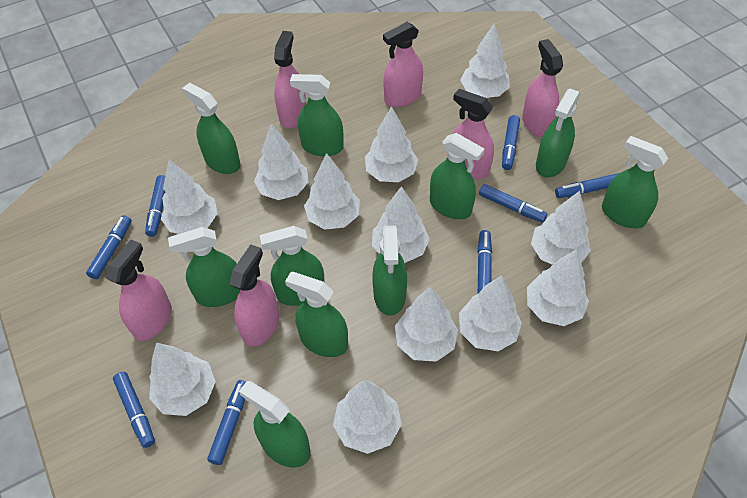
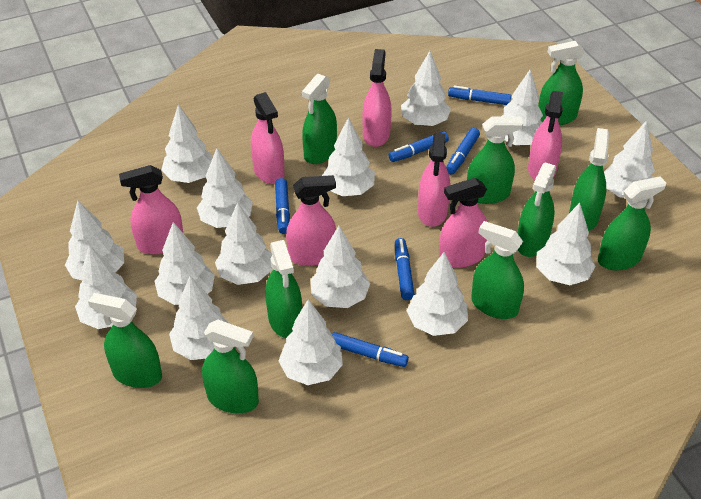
blue marker: [86,215,132,279] [113,372,155,448] [145,175,165,237] [207,380,246,465] [477,230,492,294] [479,184,547,223] [502,115,520,170] [555,173,619,198] = 8 -> [275,178,290,234] [332,332,409,367] [389,131,449,162] [395,238,415,300] [446,128,480,175] [448,86,511,105] = 6
pink spray bottle: [106,240,172,341] [229,244,279,346] [274,31,306,128] [383,22,423,107] [452,89,494,179] [522,39,563,137] = 6 -> [119,165,183,255] [251,92,285,184] [286,175,336,266] [362,49,392,147] [418,133,450,227] [439,178,487,268] [528,91,563,180] = 7
white tree: [149,343,216,416] [161,160,218,234] [254,124,308,200] [304,153,360,230] [333,380,402,454] [365,106,418,182] [372,186,430,263] [395,287,458,362] [459,275,522,351] [460,23,510,98] [527,249,589,326] [531,191,591,265] = 12 -> [65,200,124,281] [75,245,137,329] [154,222,215,305] [161,105,213,183] [169,276,229,360] [197,148,252,228] [215,202,273,285] [279,299,343,385] [310,226,370,308] [322,117,375,196] [401,51,451,126] [407,252,468,336] [502,69,543,145] [536,203,595,285] [604,120,655,198] = 15

